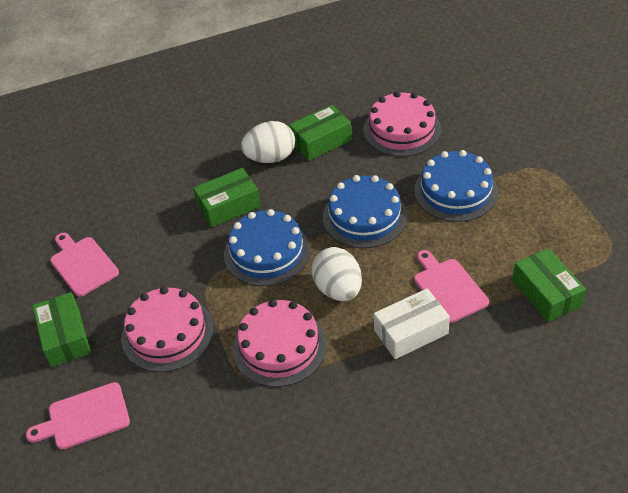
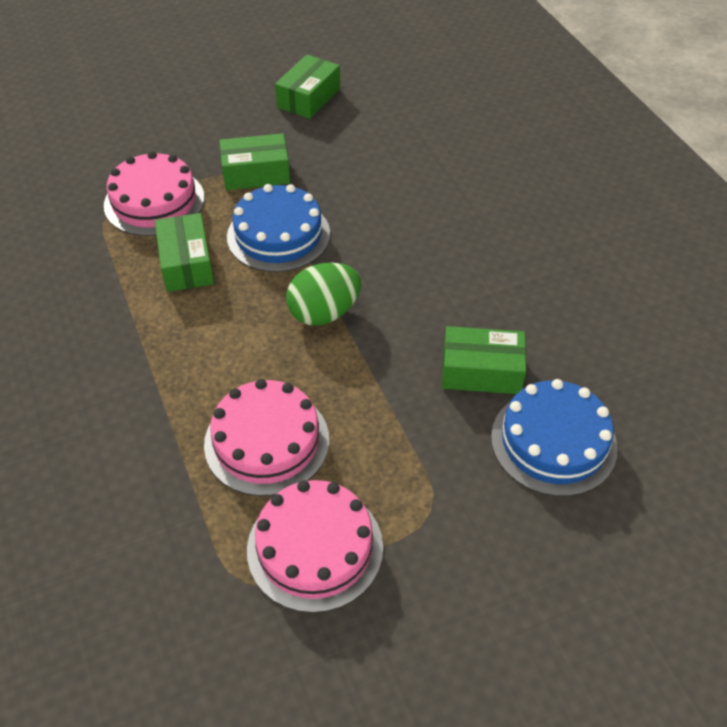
blue cake: [224,209,310,286] [323,175,407,248] [414,150,498,222] = 3 -> [227,184,330,272] [491,379,618,497] = 2
green egg: none = 0 -> [286,263,361,326] = 1
pink cutting board: [26,382,130,450] [50,233,119,297] [414,250,489,323] = 3 -> none = 0
white box: [374,288,450,359] = 1 -> none = 0
white egg: [241,121,295,163] [311,247,362,301] = 2 -> none = 0

